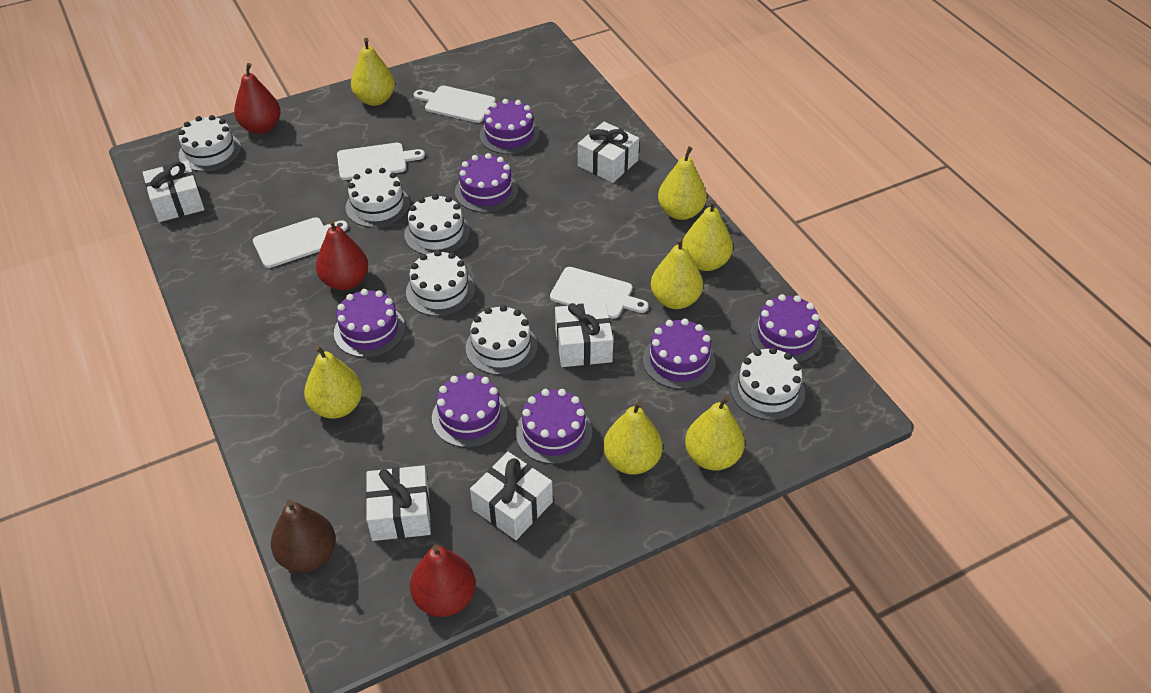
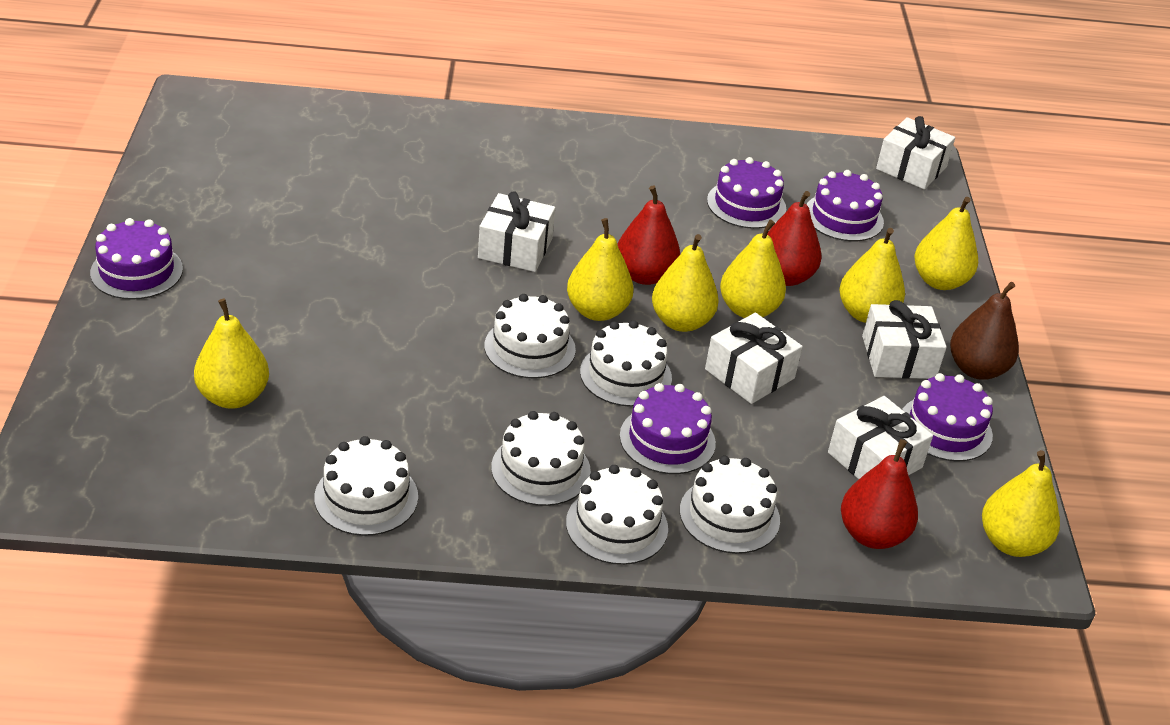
purple cake: [334,289,405,358] [432,372,508,448] [455,153,518,212] [479,99,539,154] [516,389,592,464] [643,319,716,389] [750,294,822,363] = 7 -> [90,218,183,300] [620,383,716,474] [707,157,786,229] [806,170,884,241] [902,373,993,462] = 5
white cutting board: [253,217,348,268] [337,143,425,180] [414,86,495,123] [550,267,649,319] = 4 -> none = 0

